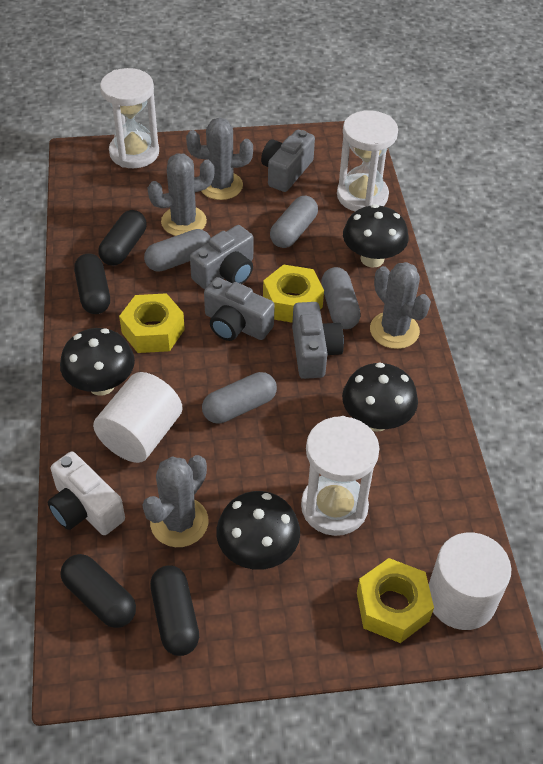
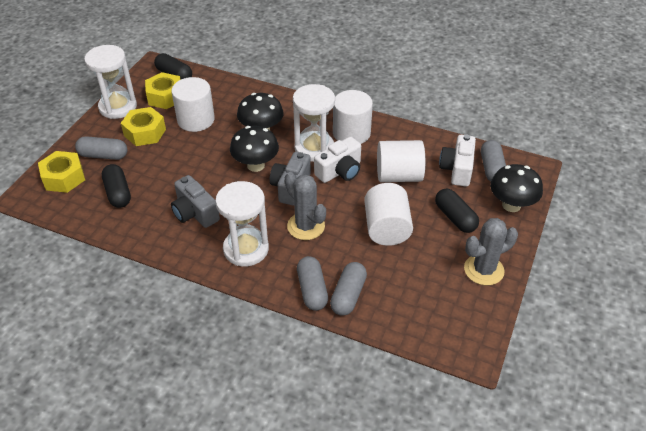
black capsule: [61,554,136,628] [74,253,110,314] [98,210,147,266] [150,565,199,656] = 4 -> [102,164,131,208] [154,53,192,80] [435,189,479,233] = 3
black mushroom: [60,328,135,396] [216,491,300,570] [342,363,418,432] [343,204,408,267] = 4 -> [230,126,279,172] [237,93,284,130] [490,164,543,212] = 3
grey cactus: [142,455,208,547] [148,153,214,236] [186,118,253,200] [370,262,431,349] = 4 -> [285,172,326,240] [464,218,518,285] = 2
grey camera: [190,225,253,289] [204,277,275,341] [261,130,315,192] [292,302,344,379] = 4 -> [171,175,220,228] [269,152,311,205] = 2
white camera: [47,451,125,535] = 1 -> [314,136,361,183] [439,134,476,187] = 2
white cylinder: [93,372,183,463] [429,532,511,630] = 2 -> [171,77,215,132] [333,90,373,144] [364,183,413,246] [377,140,425,182] = 4

